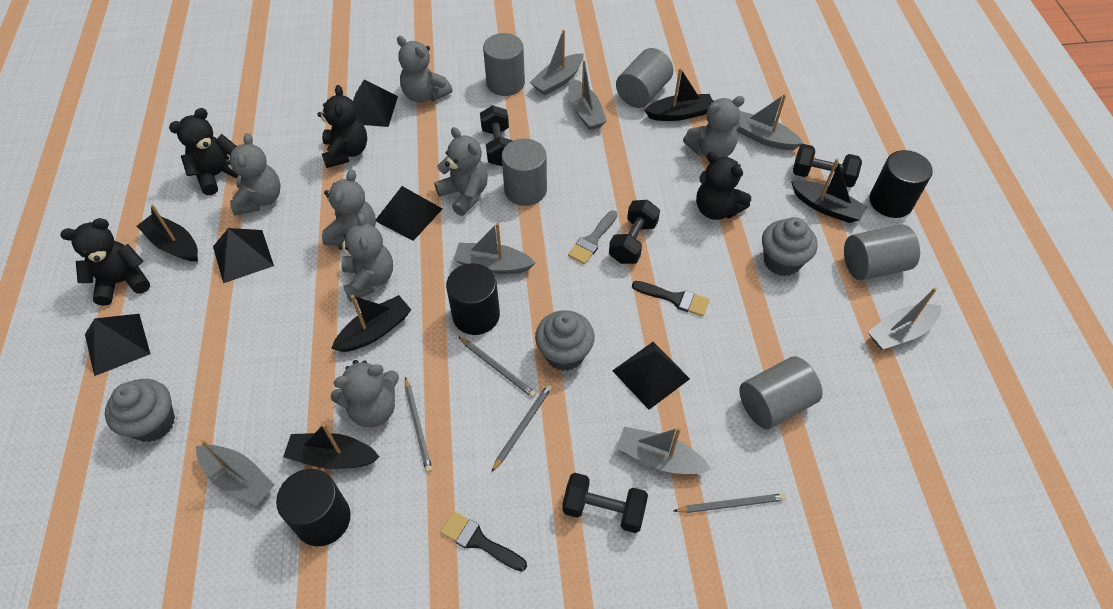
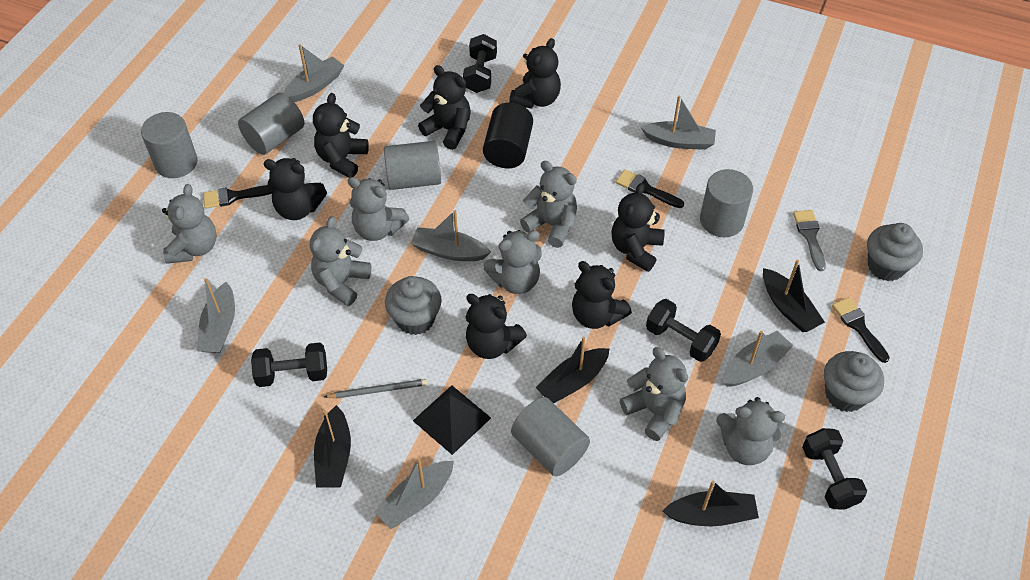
black boat: [137,204,198,261] [283,424,379,469] [331,295,411,352] [644,68,712,121] [791,159,867,223] = 5 -> [314,405,351,488] [535,337,609,403] [663,481,759,526] [763,260,825,332] = 4
black brush: [440,511,527,572] [632,281,709,316] = 2 -> [203,185,272,209] [615,169,684,208] [832,297,890,363] = 3
black cylinder: [276,469,351,546] [446,263,500,335] [869,150,933,218] = 3 -> [483,103,533,168] = 1
black pyramid: [85,314,150,376] [213,228,274,283] [353,80,398,127] [376,186,442,241] [612,342,690,410] = 5 -> [413,385,491,455] = 1
black teddy bear: [60,218,150,306] [169,108,239,195] [317,85,367,168] [696,152,751,220] = 4 -> [263,158,327,220] [313,93,369,178] [418,65,471,150] [466,294,527,359] [509,38,561,109] [572,261,632,329] [611,183,665,272] = 7
grey boat: [196,440,274,506] [453,223,535,274] [530,30,584,95] [568,60,607,130] [616,427,712,475] [736,94,803,150] [868,288,941,350] = 7 -> [197,278,235,353] [284,44,345,102] [374,457,454,529] [411,210,491,261] [641,95,716,150] [723,331,793,387] = 6
grey pencil: [405,377,432,473] [458,336,536,398] [491,384,552,472] [673,493,786,513] = 4 -> [324,379,427,398] = 1

